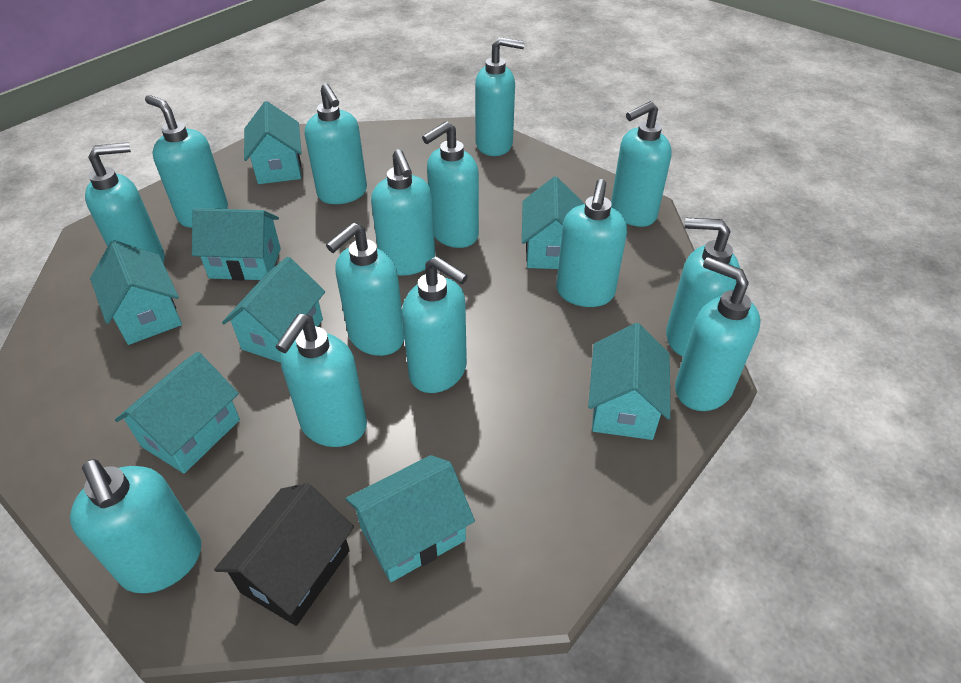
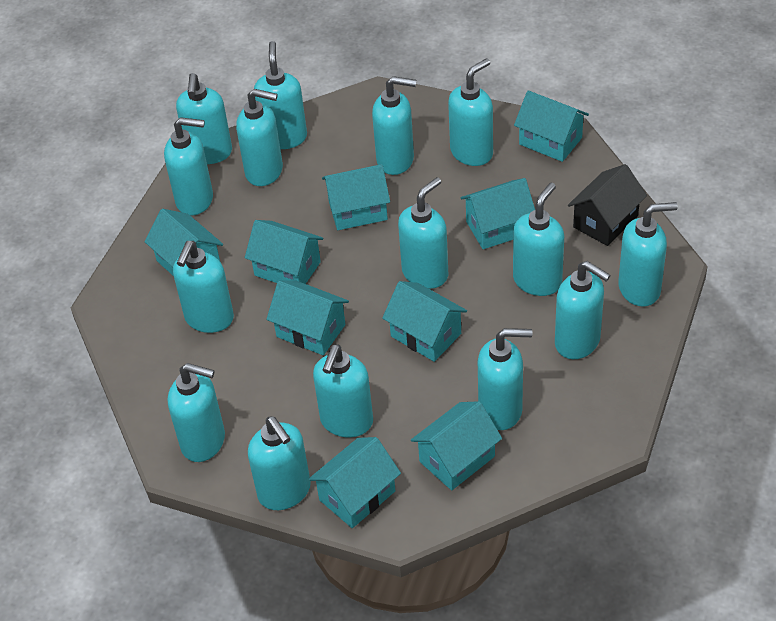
turquoise house: [90,240,182,345] [115,352,240,473] [192,208,281,281] [222,257,325,363] [244,101,302,184] [345,455,475,582] [522,176,584,269] [588,323,671,440] = 8 -> [144,209,223,275] [245,220,323,284] [266,280,349,355] [309,437,401,528] [322,164,390,230] [382,281,467,362] [411,401,502,490] [460,178,535,249] [514,90,589,162] = 9
turquoise soap dispenser: [70,459,201,593] [85,142,165,264] [145,95,228,228] [275,314,367,447] [305,84,367,204] [326,223,404,356] [371,149,435,276] [402,256,468,393] [422,121,479,248] [475,37,525,156] [556,179,627,307] [611,101,672,227] [666,218,740,357] [675,257,761,411] = 14 -> [164,117,213,216] [168,363,225,462] [173,241,234,333] [176,73,232,164] [236,89,283,186] [248,416,311,510] [254,41,307,149] [313,344,373,437] [372,76,416,175] [398,177,448,289] [448,58,493,166] [478,328,532,430] [513,183,564,296] [555,261,611,359] [618,202,678,307] = 15

